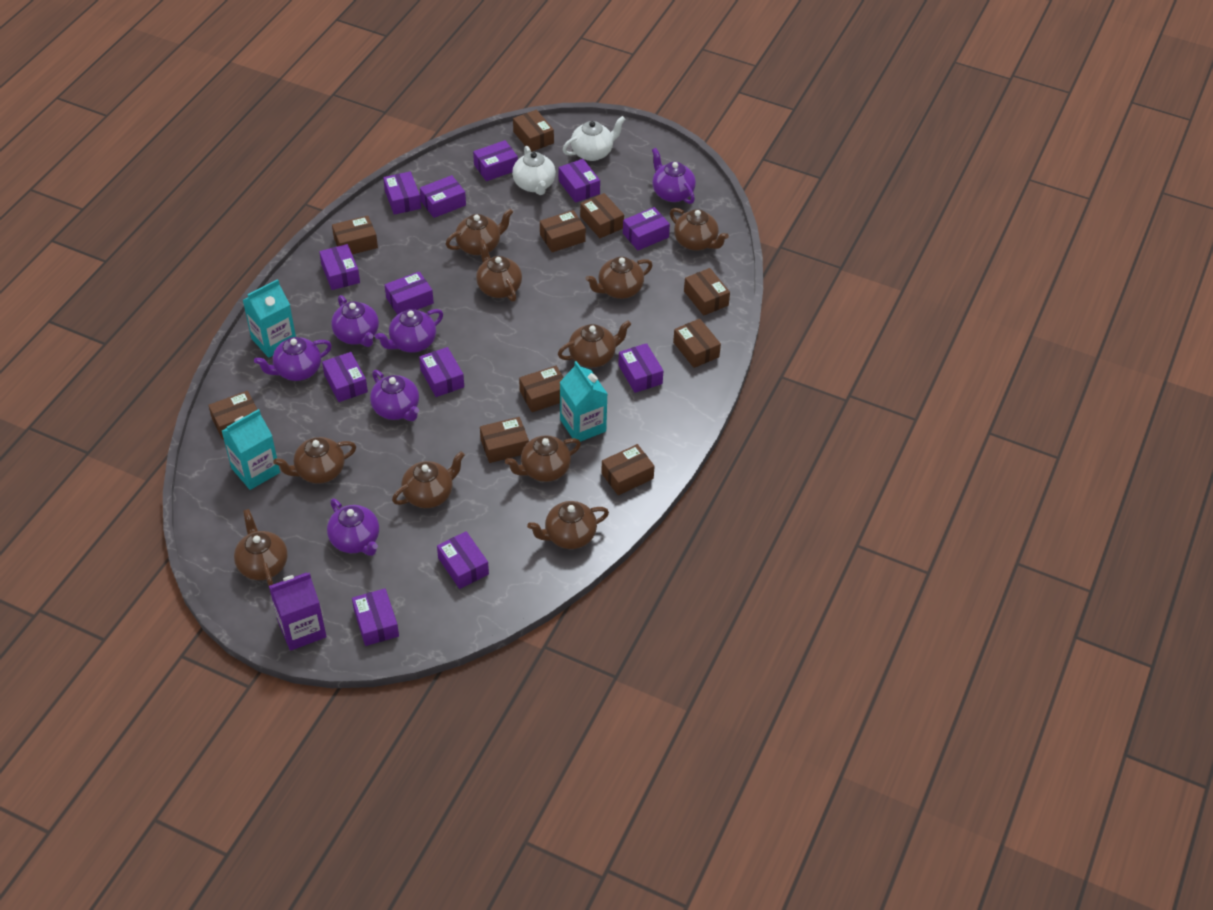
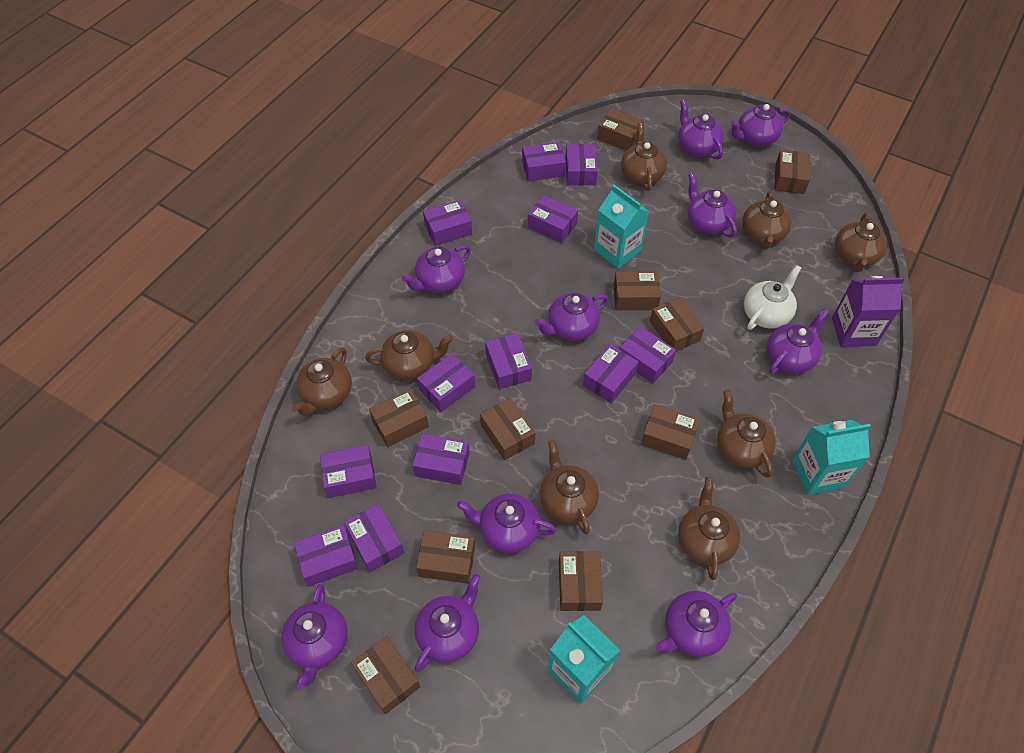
brown teapot: [234,509,288,586] [273,437,356,484] [392,451,465,508] [446,209,513,255] [476,239,522,302] [505,435,581,482] [527,501,609,549] [558,320,631,368] [585,257,653,299] [670,208,729,251] = 10 -> [292,347,352,416] [365,330,453,380] [540,440,599,534] [621,123,667,191] [678,477,740,580] [717,390,776,478] [742,191,792,249] [835,212,887,272] = 8
purple teapot: [254,337,332,381] [327,499,379,556] [331,295,379,347] [370,370,419,421] [375,309,443,353] [652,148,696,204] = 6 -> [281,584,348,689] [401,245,471,293] [415,574,481,672] [457,493,556,553] [535,292,608,341] [656,591,737,657] [678,99,724,160] [688,173,737,238] [730,104,790,147] [767,309,829,374] = 10
white teapot: [512,146,556,195] [563,116,625,161] = 2 -> [744,265,801,330] = 1

